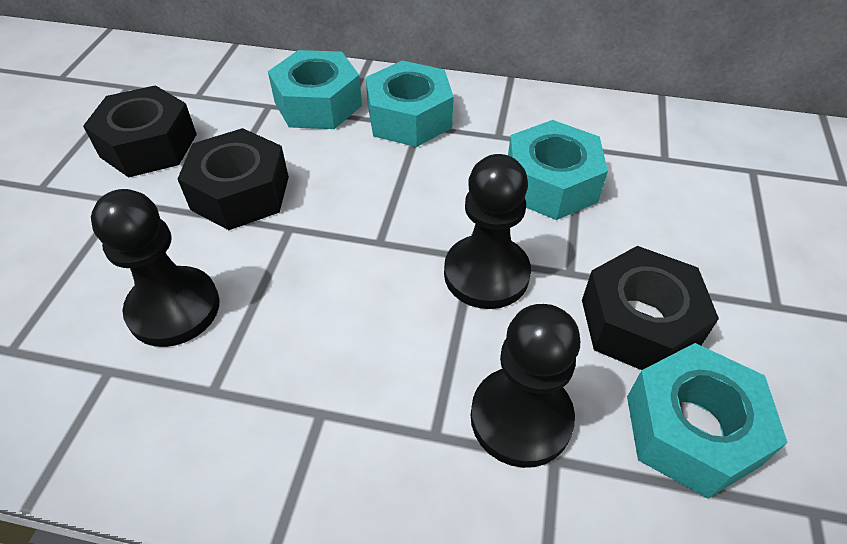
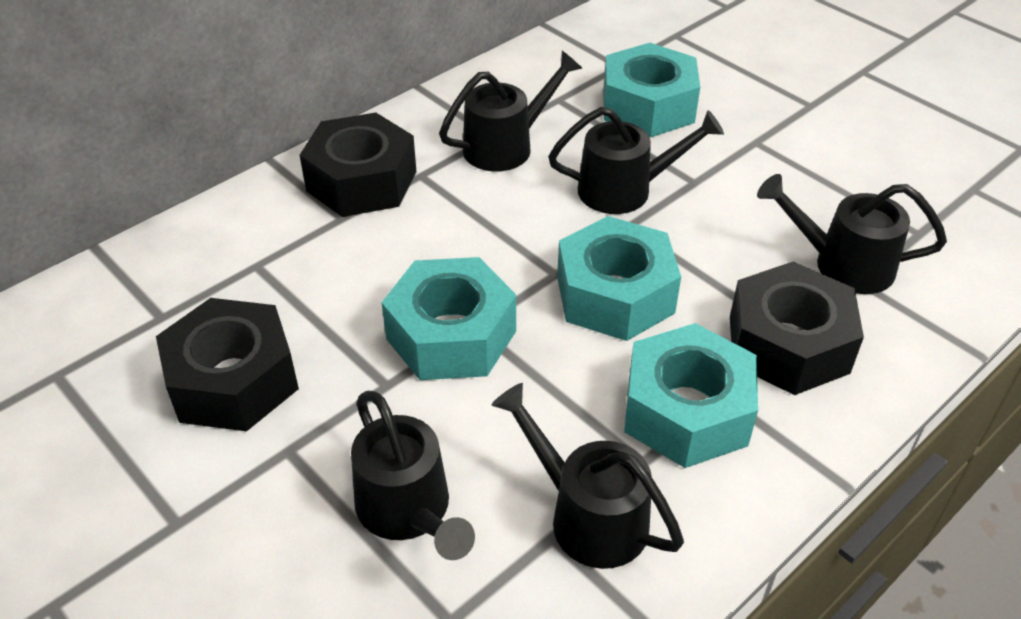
black pawn: [91,189,220,347] [444,154,531,309] [471,304,580,468] = 3 -> none = 0
black watering can: none = 0 -> [351,391,475,560] [439,51,582,172] [492,383,684,569] [548,107,724,214] [757,174,947,294] = 5

